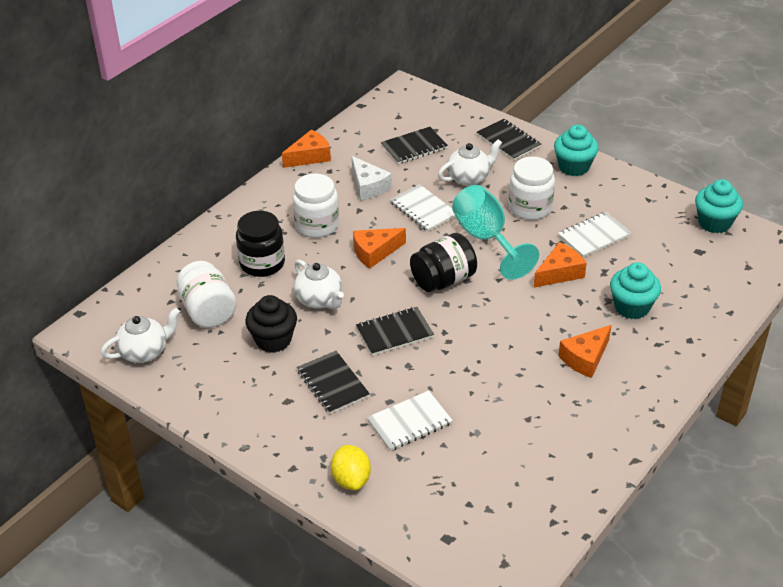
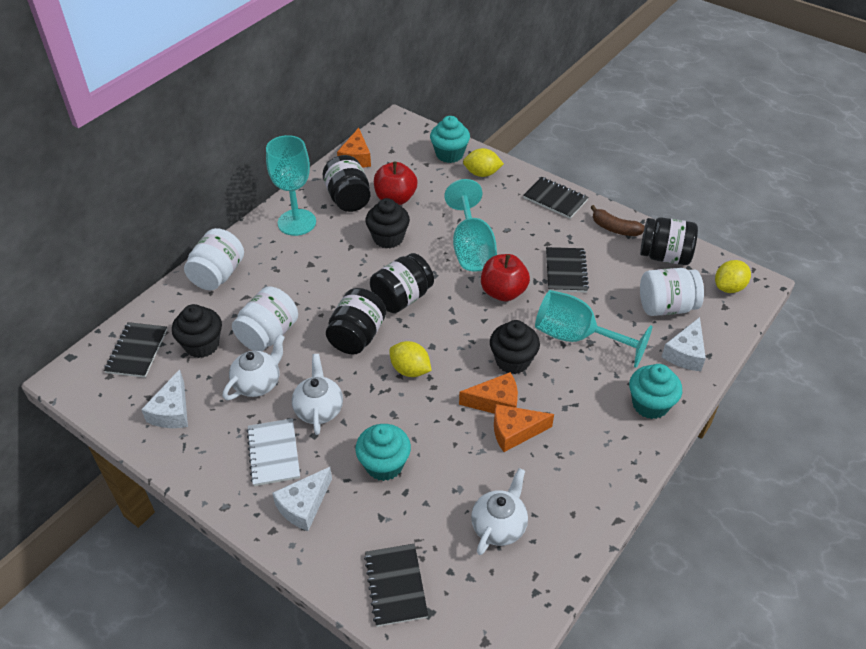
black cupcake: [245,295,297,353] = 1 -> [172,304,222,358] [366,198,410,248] [490,320,540,374] = 3
black jar: [236,211,285,277] [410,233,477,292] = 2 -> [323,155,371,212] [326,288,386,355] [370,253,434,313] [640,217,698,265] = 4
brown banana: none = 0 -> [590,205,645,236] = 1
orange cheese: [282,129,331,168] [353,228,406,269] [534,242,587,288] [558,325,611,378] = 4 -> [337,128,371,168] [459,372,518,414] [494,404,554,452] = 3
red apple: none = 0 -> [374,161,418,205] [481,254,530,301] = 2
turquoise goblet: [452,185,539,280] = 1 -> [266,135,316,236] [444,179,497,272] [535,290,653,368] = 3
white cheese: [352,156,392,201] = 1 -> [141,369,188,428] [272,467,332,531] [662,317,706,371] = 3
white notebook: [367,391,453,451] [390,184,456,232] [558,212,631,258] = 3 -> [246,418,300,486] = 1
yellow lemon: [331,445,371,490] = 1 -> [389,341,432,377] [463,148,504,177] [715,260,751,293] = 3

